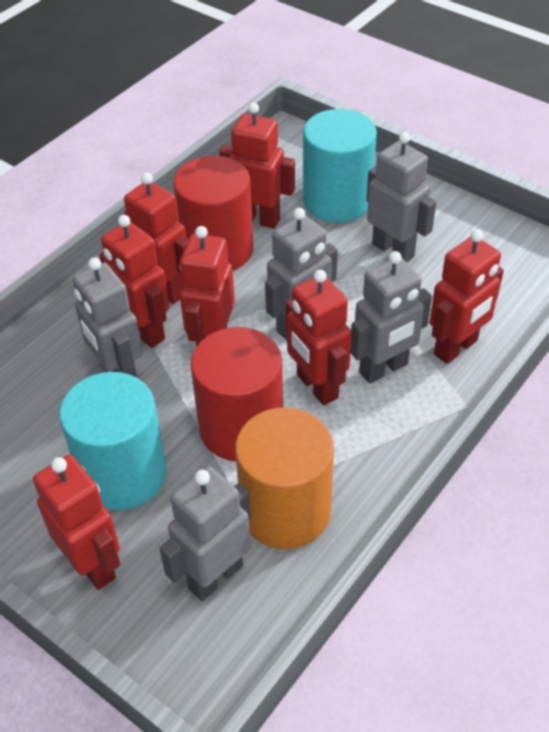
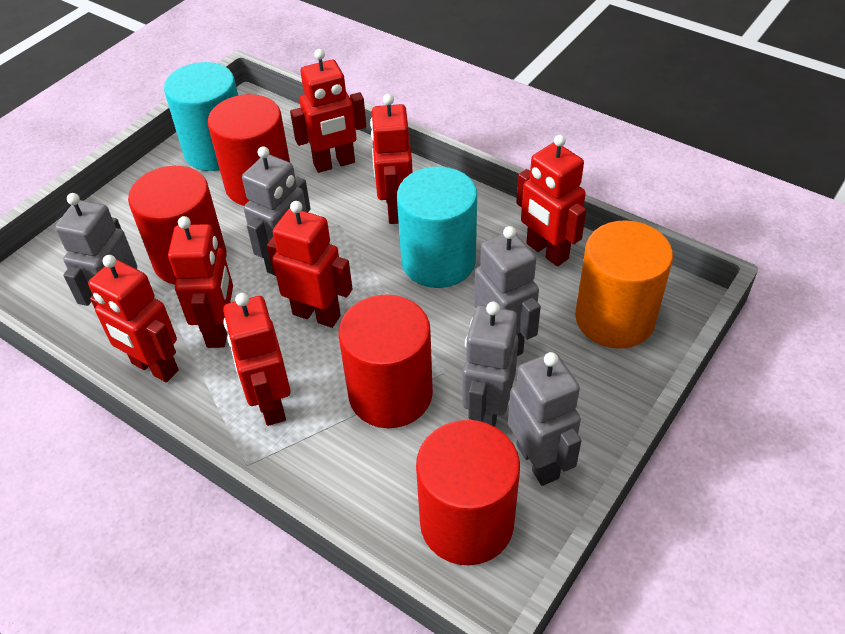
red cylinder: [173,156,253,270] [190,327,283,461] = 2 -> [128,166,227,285] [208,94,290,206] [339,294,433,428] [416,420,520,566] = 4

